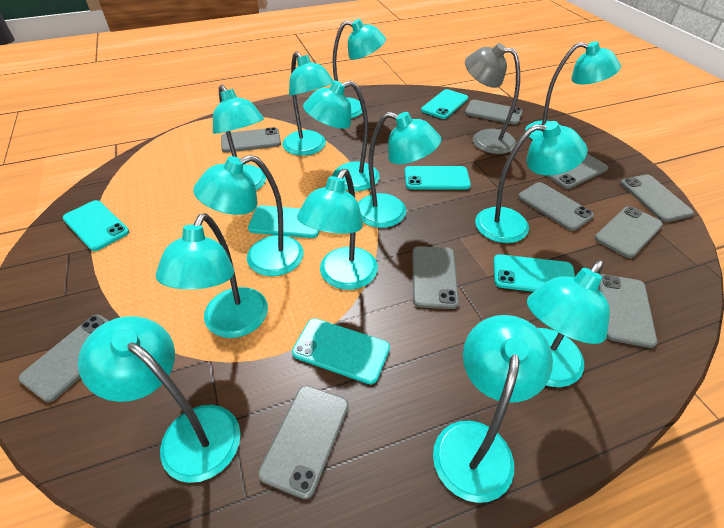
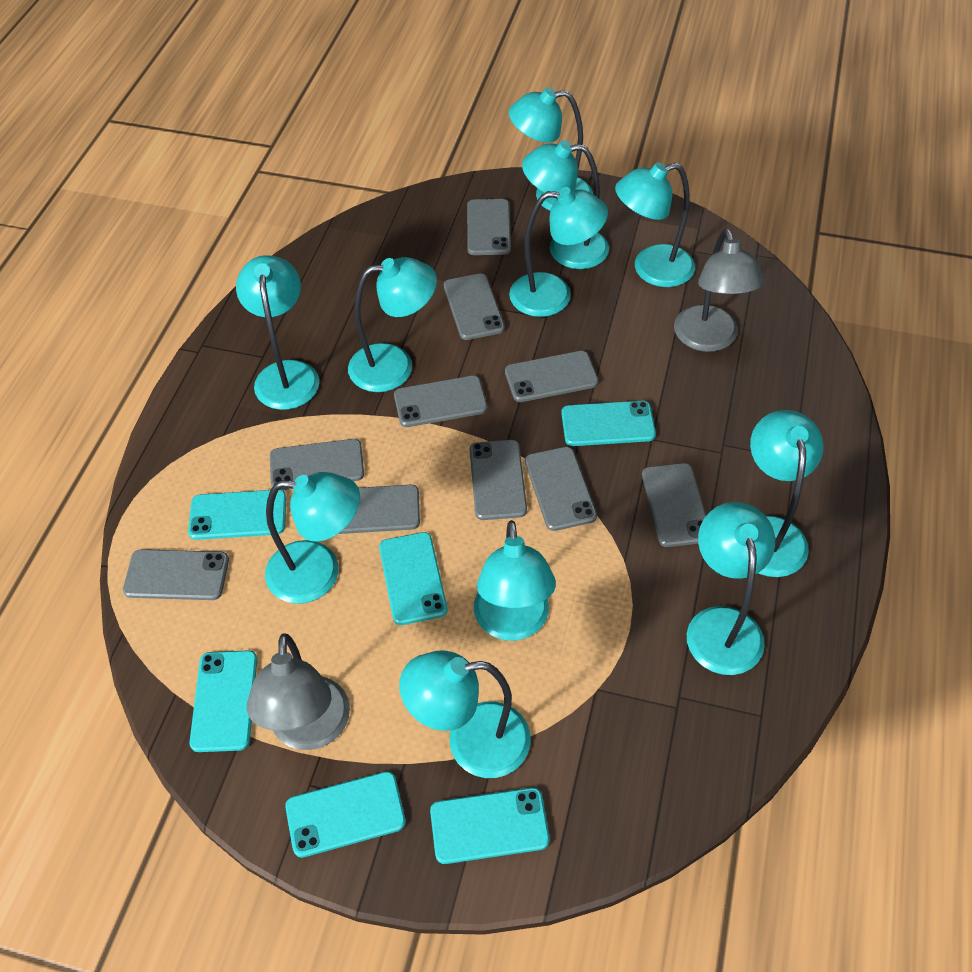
grey lamp: [465,43,520,154] = 1 -> [247,633,350,750] [674,228,764,352] = 2
turquoise lamp: [78,316,241,483] [156,213,268,338] [193,155,304,276] [213,85,266,190] [282,52,333,156] [297,169,378,290] [303,81,380,191] [332,19,386,118] [358,112,441,228] [433,315,553,503] [475,121,588,243] [525,41,621,140] [527,260,610,387] = 13 -> [236,255,319,410] [265,472,360,604] [348,257,437,392] [399,651,531,778] [474,520,556,641] [509,88,593,211] [509,187,608,317] [522,140,609,269] [615,162,695,287] [687,502,775,675] [750,410,824,577] = 11

